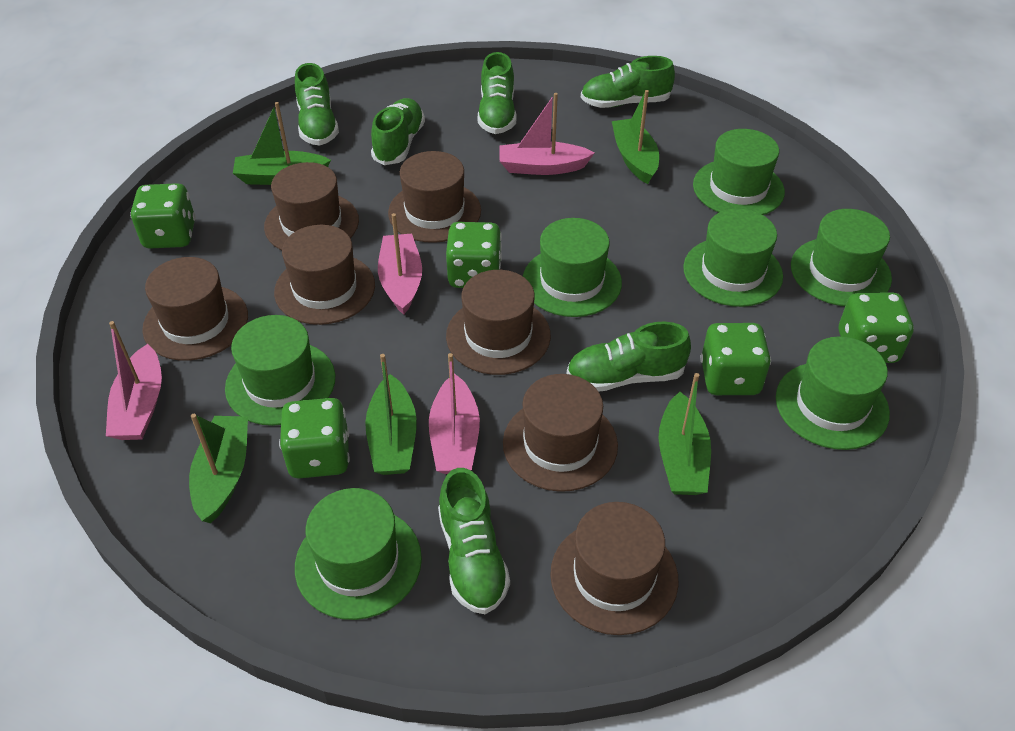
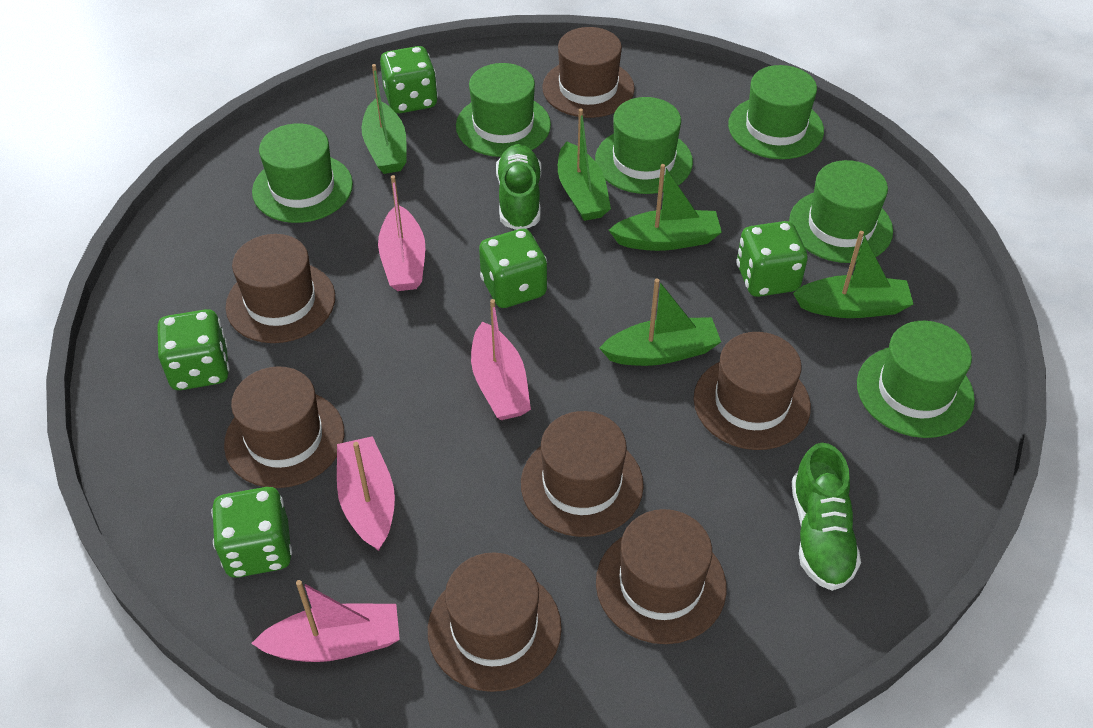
green hat: [225,315,335,426] [295,488,422,620] [523,218,622,317] [683,208,783,307] [693,129,785,215] [776,336,890,450] [791,209,892,306] = 7 -> [252,123,353,223] [456,63,551,157] [595,97,693,194] [728,65,824,159] [789,160,893,263] [857,321,975,438] = 6
green shoe: [295,63,339,146] [371,98,425,165] [438,468,510,614] [478,52,517,134] [567,322,691,392] [581,56,675,108] = 6 -> [496,144,541,230] [791,443,861,591] = 2

